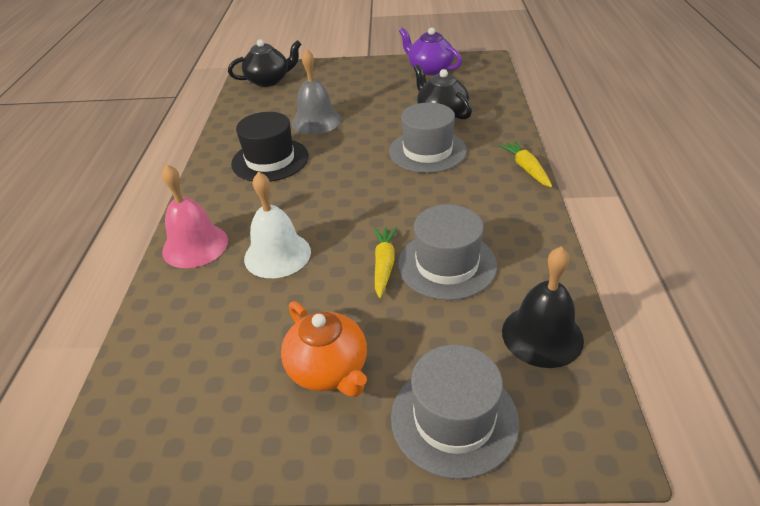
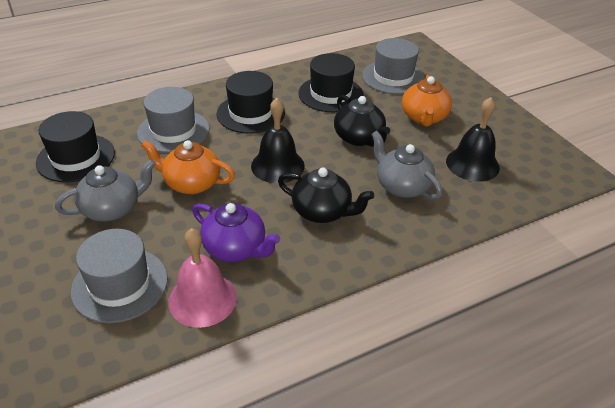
black bell: [502,246,584,368] = 1 -> [251,98,305,183] [446,97,500,182] = 2
black hat: [231,112,309,182] = 1 -> [36,111,115,182] [217,71,285,134] [298,53,363,112] = 3
grey bell: [292,49,341,134] = 1 -> none = 0
grey teapot: none = 0 -> [55,159,155,221] [371,131,442,200] = 2
orange teapot: [281,301,367,397] = 1 -> [141,140,235,194] [402,75,452,127] = 2
white bell: [244,171,311,278] = 1 -> none = 0
yellow carrot: [374,227,397,298] [499,140,552,187] = 2 -> none = 0

